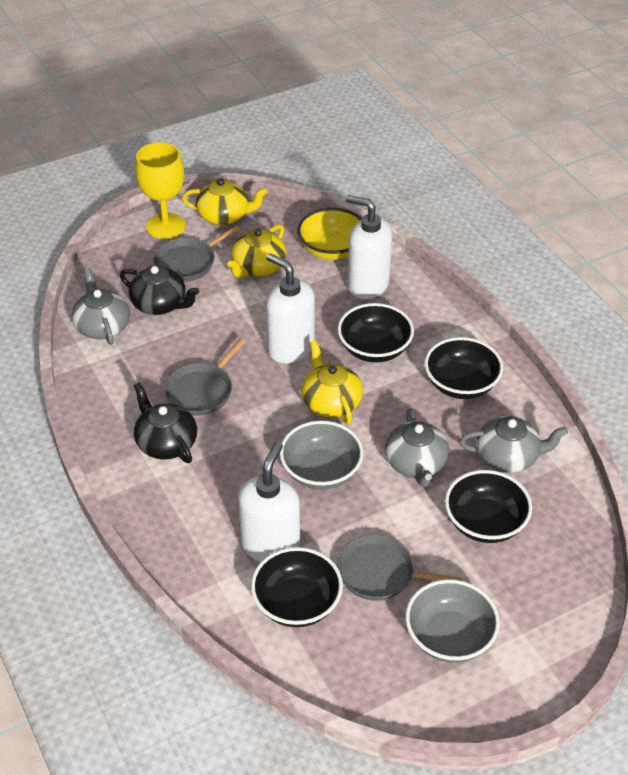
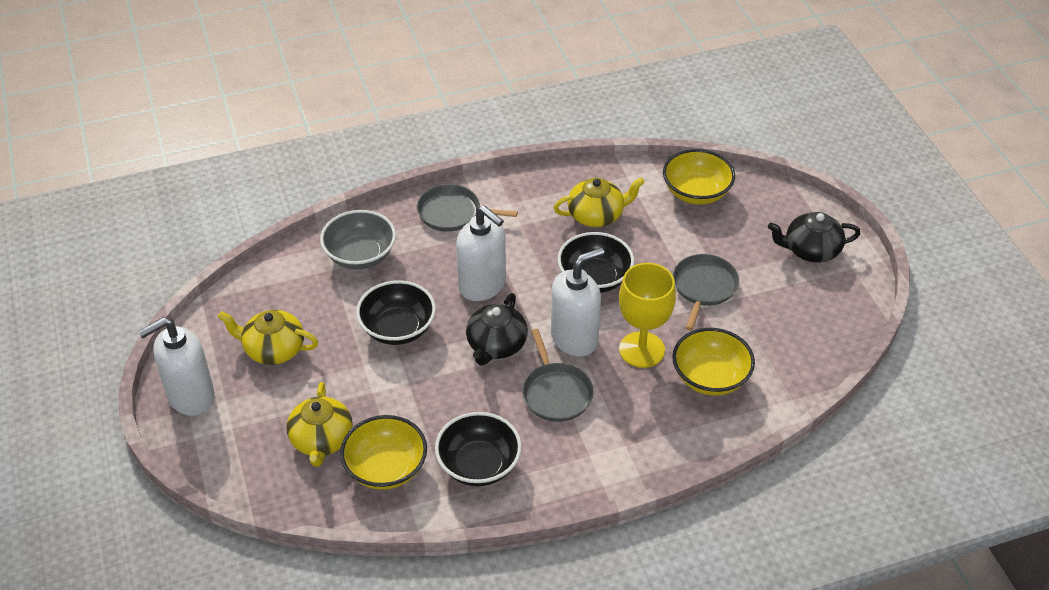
black bowl: [251,547,343,627] [338,303,414,363] [425,337,503,399] [445,470,532,543] = 4 -> [356,280,436,345] [435,412,522,486] [557,232,634,293] = 3
grey bowl: [279,421,363,490] [405,579,500,663] = 2 -> [320,210,396,269] = 1
grey teapot: [72,267,130,345] [385,408,449,487] [459,416,568,473] = 3 -> none = 0
yellow bowl: [297,208,362,260] = 1 -> [340,415,427,490] [663,149,735,205] [672,328,755,396] = 3

